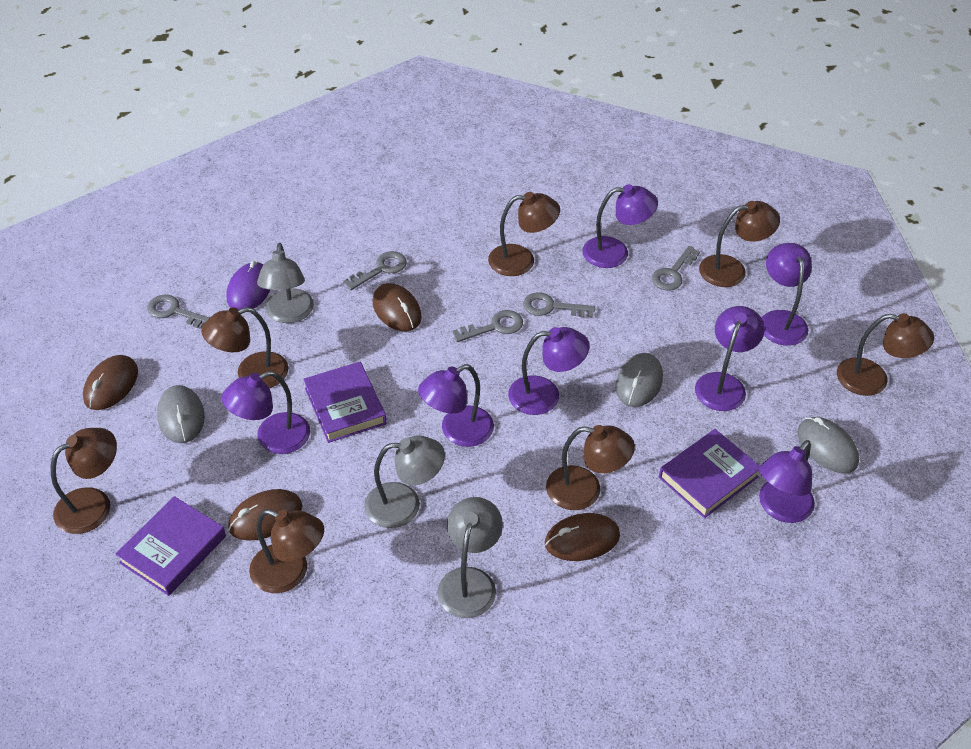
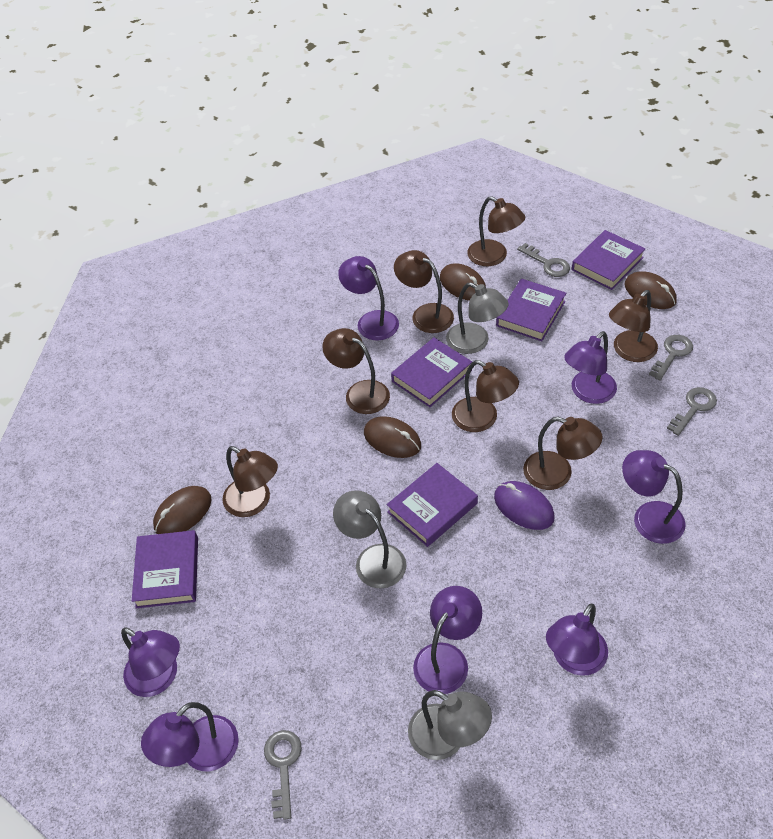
grey key: [147,295,209,329] [343,251,407,290] [452,310,523,342] [523,292,595,318] [652,246,700,291] = 5 -> [264,730,302,820] [517,243,570,277] [649,335,693,381] [667,387,717,436] = 4
grey mouse: [157,385,205,443] [616,353,663,407] [798,417,859,473] = 3 -> none = 0
purple book: [115,496,226,596] [303,362,386,443] [659,429,760,518] = 3 -> [132,530,198,608] [387,463,478,547] [391,338,472,407] [496,279,566,341] [572,230,645,290] = 5

